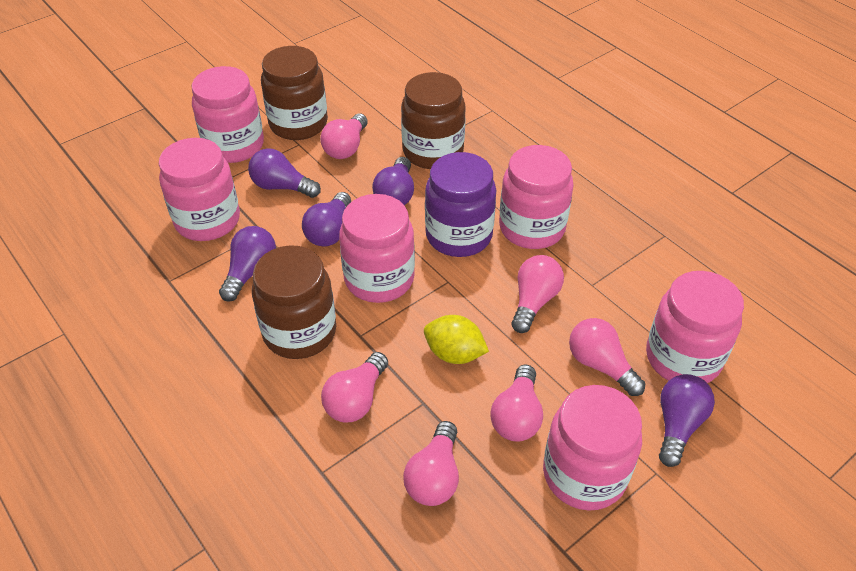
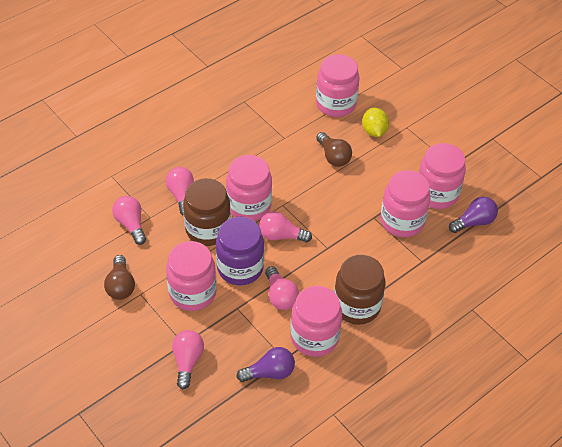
brown jar: [252,245,336,359] [261,46,328,140] [401,72,466,169] = 3 -> [183,178,231,246] [334,255,385,325] = 2
brown light bulb: none = 0 -> [104,255,135,300] [316,132,352,167] = 2
pink light bulb: [320,114,368,159] [321,352,388,423] [403,421,459,506] [490,365,543,442] [511,255,564,333] [569,318,645,396] = 6 -> [112,196,146,245] [166,167,194,216] [172,330,204,389] [259,211,312,242] [265,266,299,310] = 5
purple light bulb: [219,226,276,302] [248,148,321,198] [302,192,351,247] [372,157,414,205] [659,374,715,467] = 5 -> [236,347,295,382] [449,197,498,233] = 2

